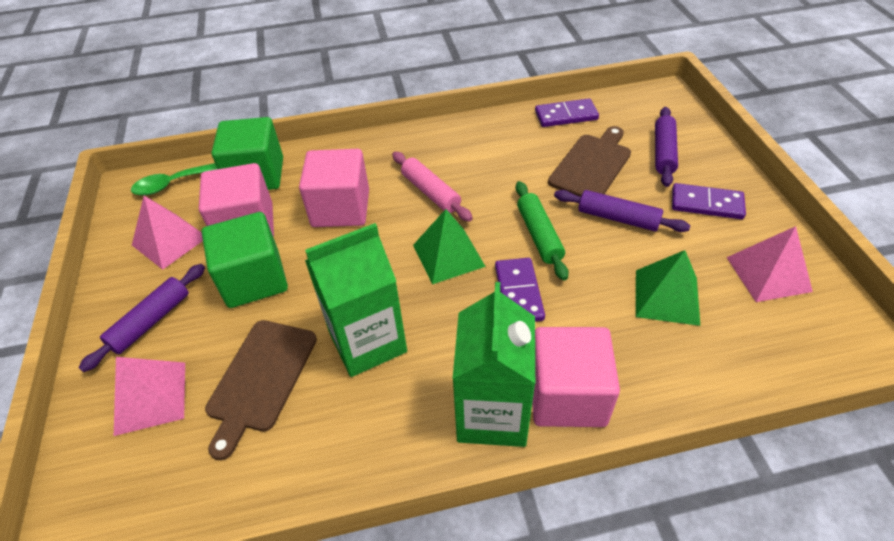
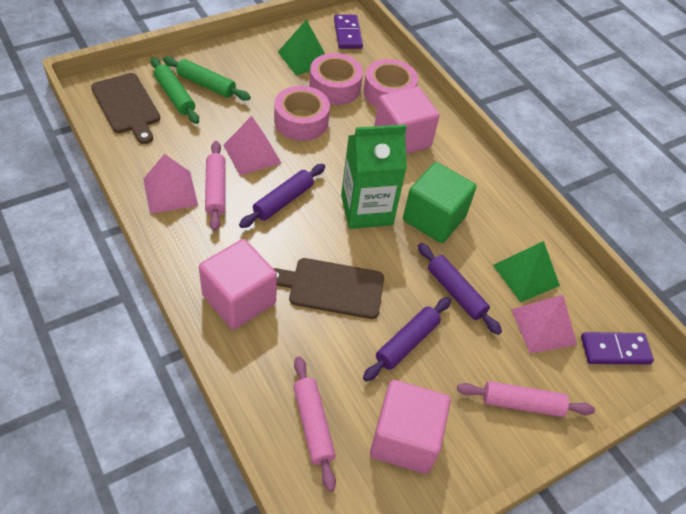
green carton: [305,223,407,377] [453,282,535,447] = 2 -> [341,124,407,229] = 1
green cube: [202,212,288,308] [212,117,283,190] = 2 -> [403,162,477,243] = 1
green rolling pin: [516,181,569,281] = 1 -> [151,57,199,124] [163,56,251,101] = 2
green spoon: [131,163,217,196] = 1 -> none = 0
pink rolling pin: [392,152,473,222] = 1 -> [205,141,226,231] [293,356,336,491] [457,381,595,417] = 3
pink tape: none = 0 -> [274,86,330,141] [309,53,363,105] [363,59,418,107] = 3
purple domino: [495,258,545,322] [535,98,599,127] [672,183,746,219] = 3 -> [334,14,363,49] [581,332,654,364] = 2

